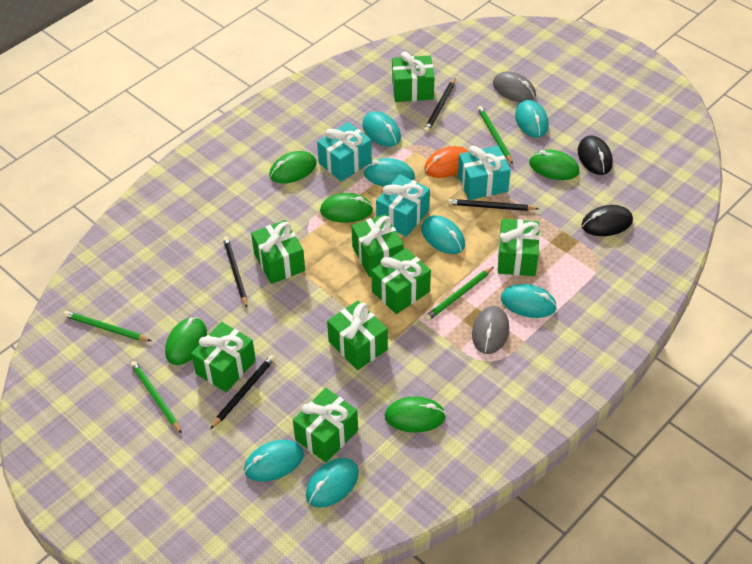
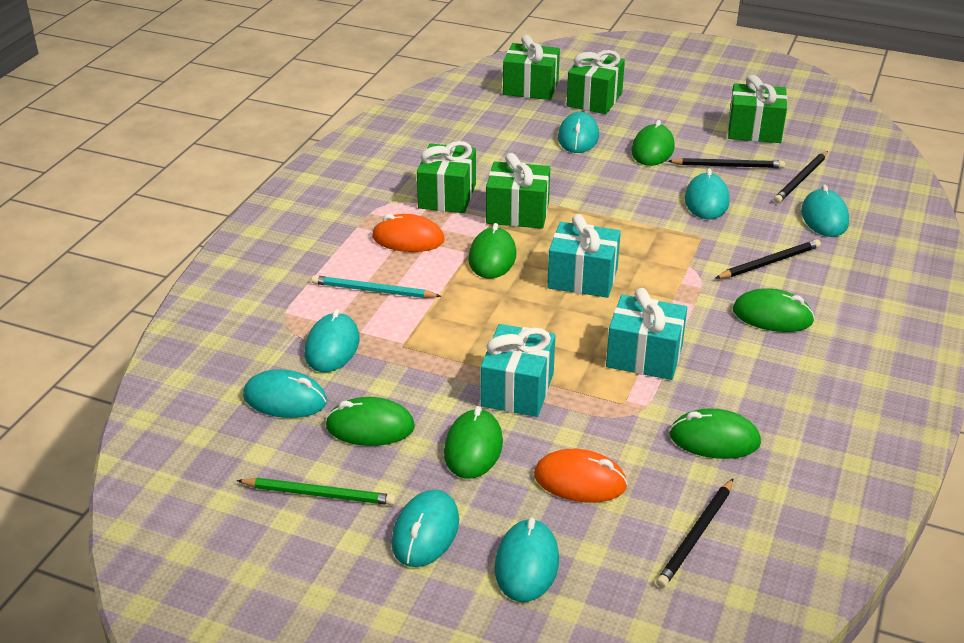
black mouse: [578,136,613,175] [581,205,633,236] = 2 -> none = 0
green gift: [191,322,256,392] [251,220,305,284] [293,388,358,462] [327,301,388,370] [352,214,404,277] [371,248,431,314] [392,52,435,102] [498,219,540,276] = 8 -> [417,141,476,213] [486,153,550,229] [503,35,560,100] [567,50,625,114] [728,75,787,143] = 5
green mouse: [165,317,207,365] [269,151,317,184] [320,193,373,223] [385,396,446,433] [529,150,579,180] = 5 -> [325,397,415,446] [444,406,503,479] [468,223,517,279] [631,120,675,166] [669,408,761,459] [733,289,815,332] = 6
green pencil: [63,311,151,341] [130,361,182,434] [424,267,493,321] [477,106,513,164] = 4 -> [236,478,396,505] = 1
grey mouse: [472,306,509,354] [493,71,536,102] = 2 -> none = 0
orange mouse: [424,146,469,178] = 1 -> [372,214,444,252] [534,449,628,502] = 2
turquoise pencil: none = 0 -> [311,275,441,298] = 1

